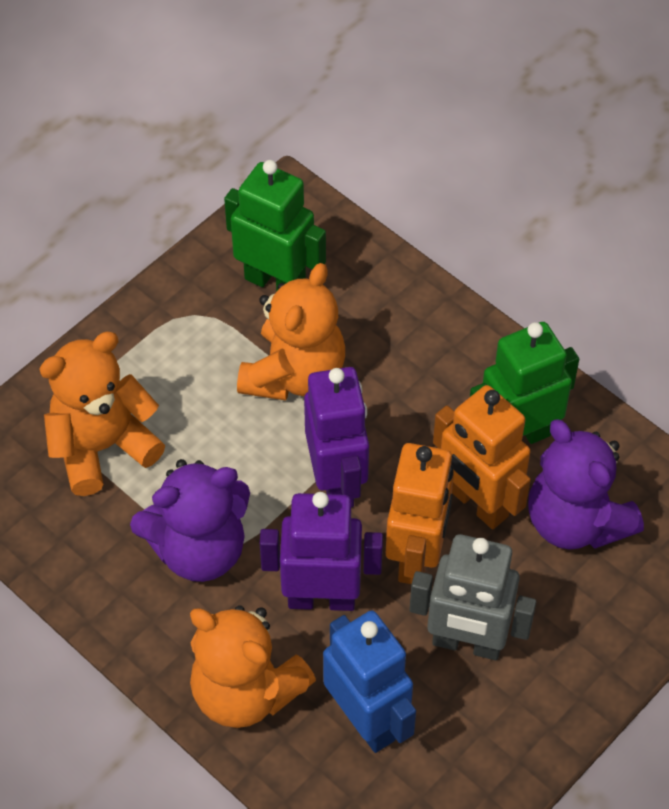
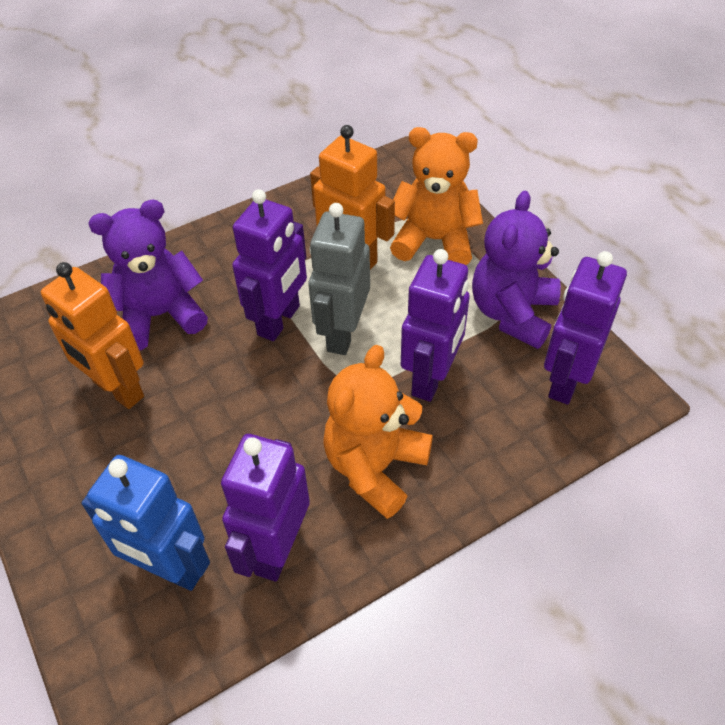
green robot: [224,160,326,292] [470,322,579,444] = 2 -> none = 0
orange teddy bear: [39,332,165,496] [190,605,316,728] [237,263,345,400] = 3 -> [323,345,433,519] [390,127,483,265] = 2
purple robot: [260,492,383,611] [304,367,369,507] = 2 -> [221,434,310,582] [232,189,307,341] [401,249,470,402] [544,251,627,404] = 4

